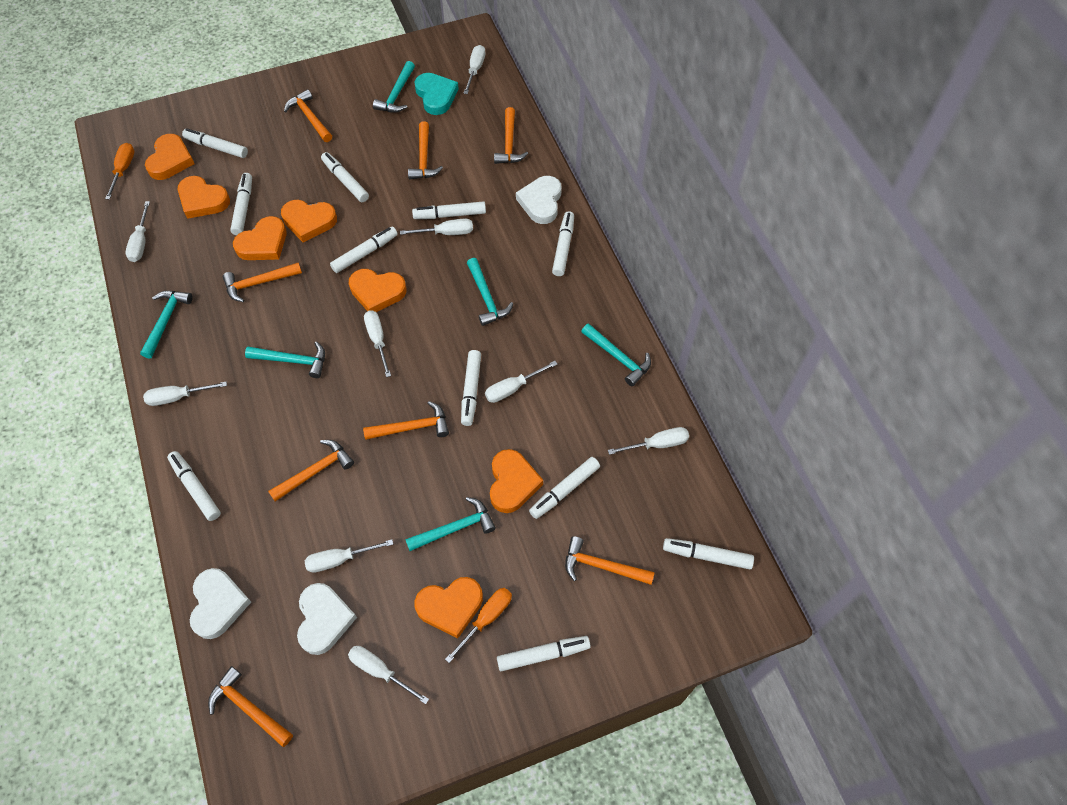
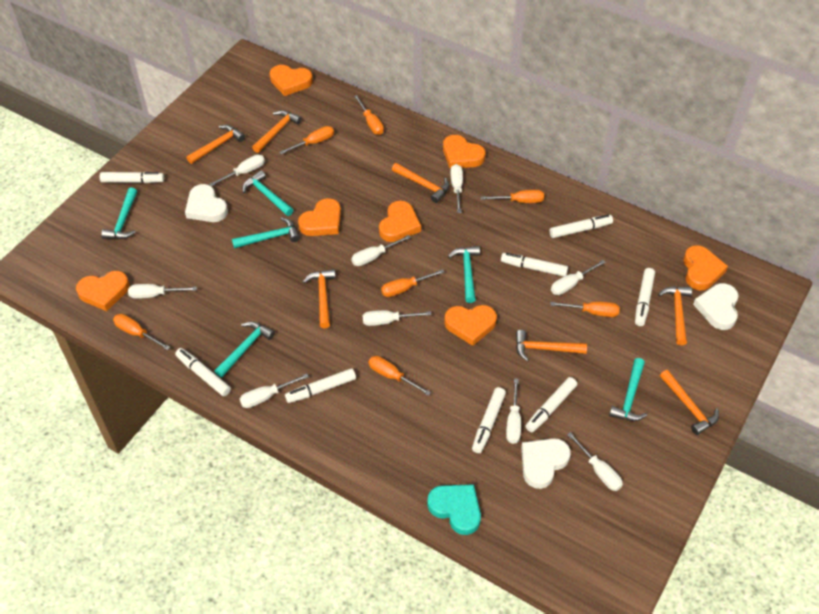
orange hammer: [208,666,293,747] [223,262,302,302] [268,440,354,502] [284,89,332,142] [363,401,449,440] [408,121,443,179] [494,107,528,164] [565,536,655,585] = 8 -> [187,125,245,164] [252,110,302,153] [303,269,336,328] [392,163,450,203] [516,330,587,362] [658,286,692,345] [660,370,719,435] = 7
orange screwdriver: [105,143,134,200] [445,588,512,663] = 2 -> [113,314,170,350] [279,126,334,154] [354,95,384,135] [369,356,431,396] [381,269,444,297] [481,190,544,203] [550,301,620,317] = 7
white marker: [167,451,221,521] [182,128,248,158] [230,173,252,235] [321,152,369,202] [330,226,398,273] [412,201,486,219] [461,350,481,426] [497,636,591,671] [529,457,600,519] [552,211,574,276] [663,538,754,570] = 11 -> [100,172,164,183] [175,348,231,396] [285,368,356,403] [472,387,506,453] [501,253,568,276] [525,377,577,432] [549,215,613,238] [635,268,655,326] = 8

